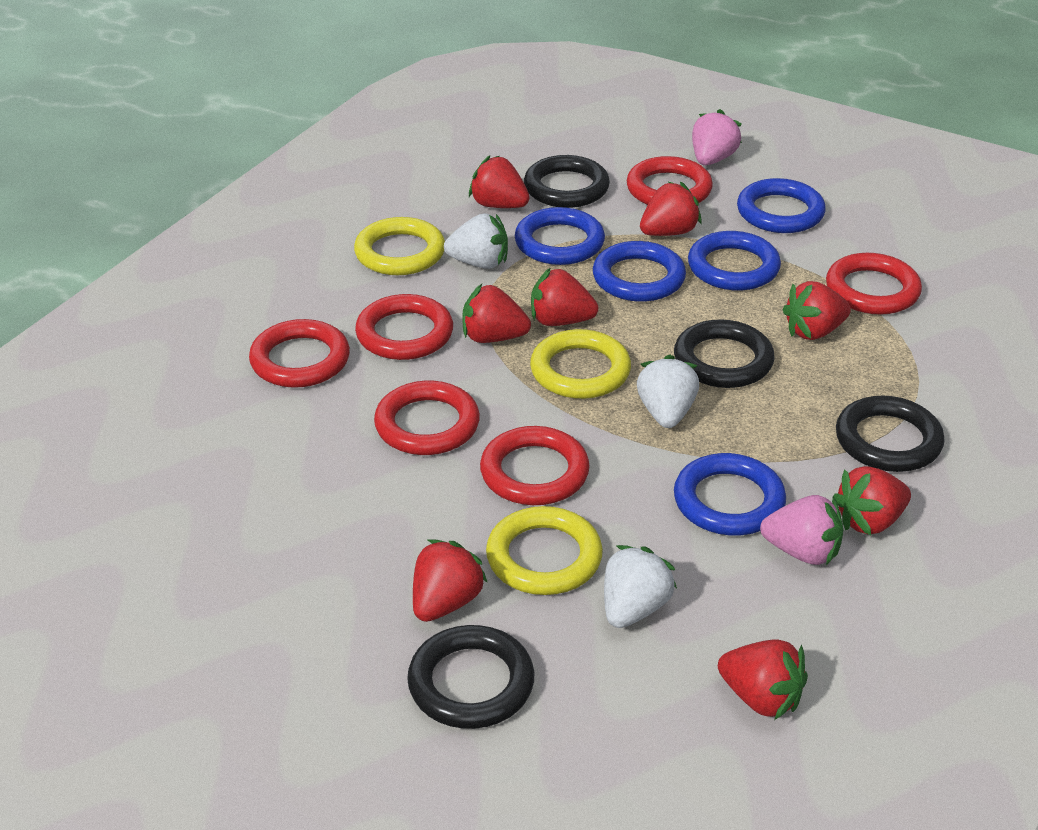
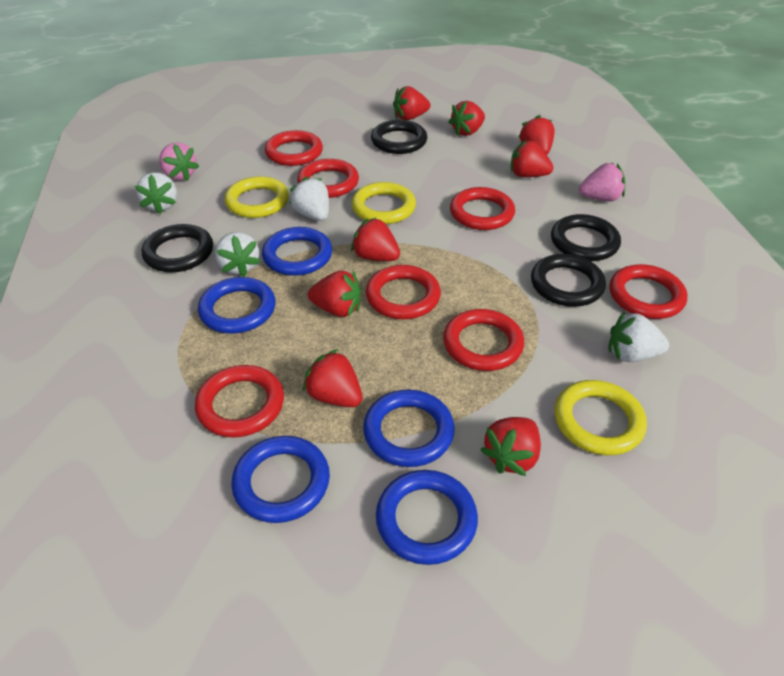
red ring: [249,319,350,388] [355,294,453,360] [374,381,480,455] [480,426,590,505] [627,156,713,205] [826,253,922,315] = 6 -> [195,365,284,438] [265,130,323,166] [297,159,359,198] [366,265,441,319] [443,309,524,371] [450,187,515,230] [609,264,687,319] = 7
white strawberry: [444,213,508,269] [604,545,677,628] [637,355,699,428] = 3 -> [135,172,177,214] [215,232,261,277] [290,176,329,221] [608,311,669,362] = 4

